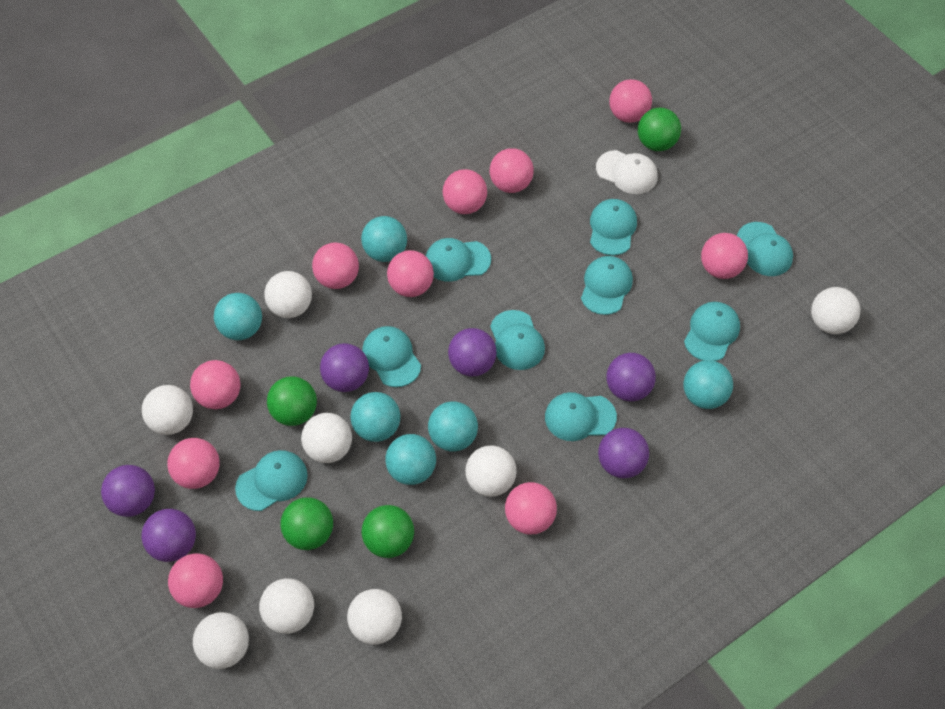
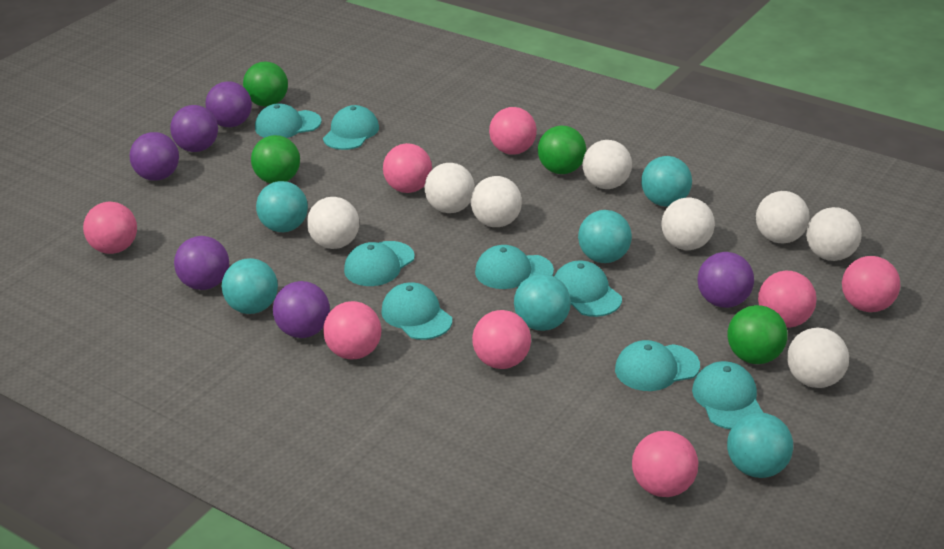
pink ball: [167,438,220,489] [168,553,223,608] [190,360,241,409] [312,243,359,289] [387,250,434,297] [443,169,487,214] [490,148,534,193] [505,482,557,535] [609,79,652,123] [701,233,748,279] = 10 -> [83,202,137,254] [323,301,382,359] [383,143,432,193] [472,310,531,369] [489,107,537,155] [632,431,698,497] [758,271,817,328] [842,256,900,312] = 8
turquoise cap: [235,450,308,511] [362,326,421,387] [426,238,491,282] [490,310,545,370] [545,392,617,441] [581,256,633,315] [590,199,637,256] [684,302,740,361] [737,222,793,276] = 9 -> [255,103,322,138] [323,105,379,150] [344,241,415,286] [381,282,452,340] [475,245,554,289] [554,260,622,317] [615,340,700,391] [692,361,763,429] = 8
white cap: [596,150,658,194] = 1 -> none = 0

